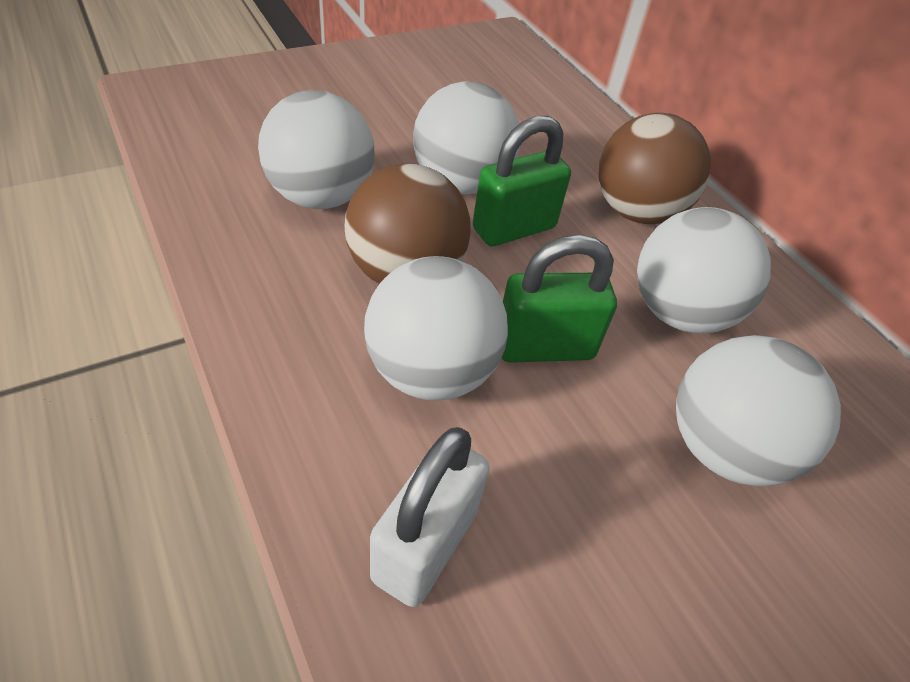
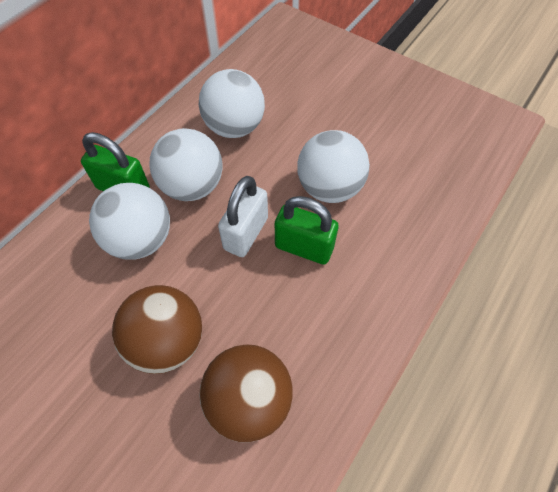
white ball: [258,90,375,209] [364,256,508,401] [413,81,520,194] [637,207,771,334] [676,335,841,486] = 5 -> [89,183,170,260] [150,128,223,201] [199,69,265,138] [297,130,370,203] = 4

